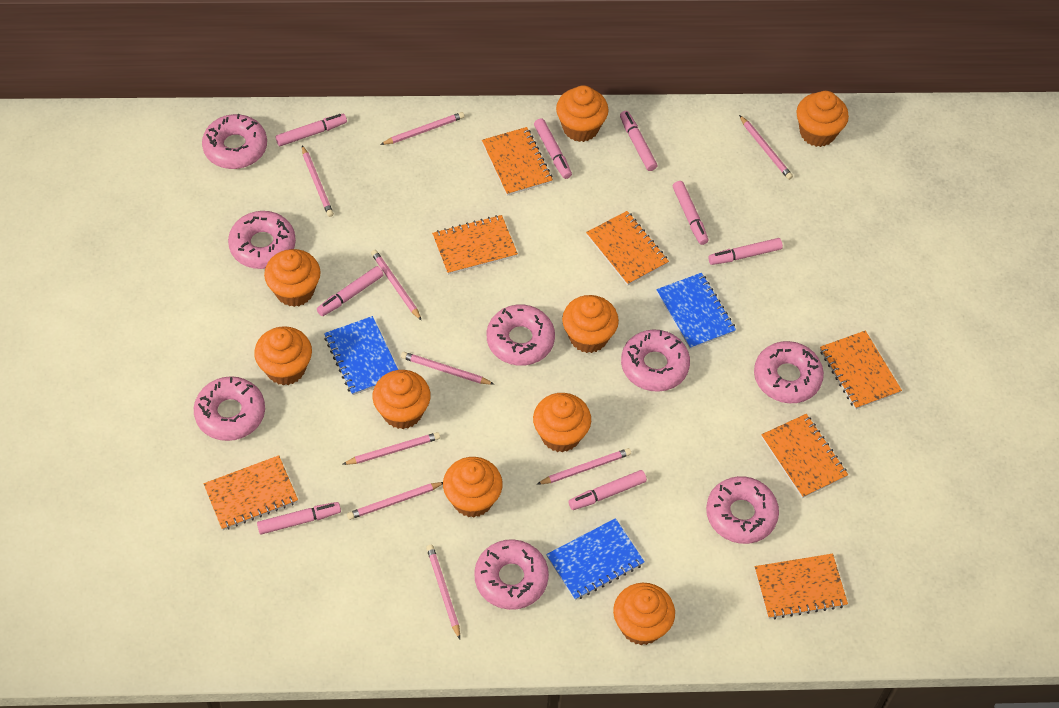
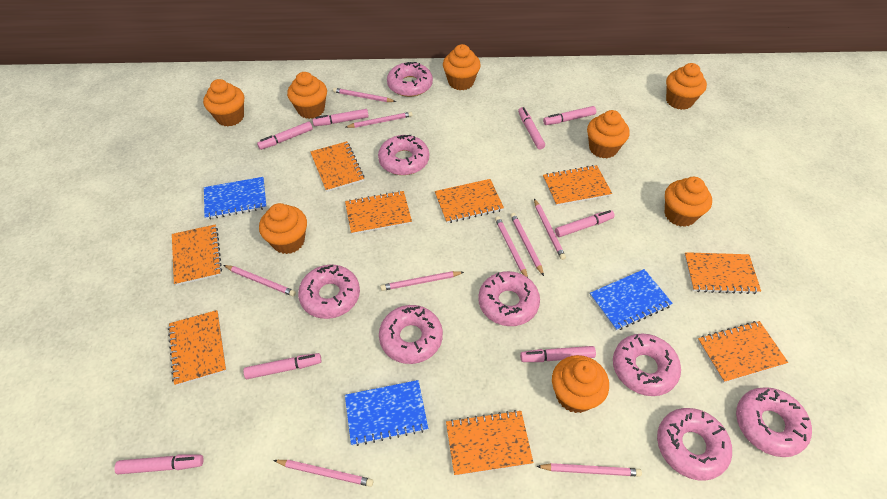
orange cupcake: [254,326,312,385] [264,249,320,307] [373,370,431,429] [443,457,503,518] [533,393,591,453] [556,85,609,142] [562,295,619,353] [613,583,675,645] [797,91,849,147] = 9 -> [203,79,244,127] [259,203,307,254] [287,72,327,119] [443,44,481,90] [552,355,609,413] [587,110,630,158] [665,177,712,227] [666,63,707,110] = 8
orange notebook: [204,455,298,530] [432,215,518,275] [482,127,553,196] [586,211,669,286] [755,554,848,619] [761,414,848,498] [820,331,902,409] = 7 -> [168,310,227,386] [172,225,222,286] [310,141,364,192] [345,191,412,235] [435,179,504,223] [446,410,534,476] [543,165,612,206] [684,252,761,294] [698,321,788,383] = 9

